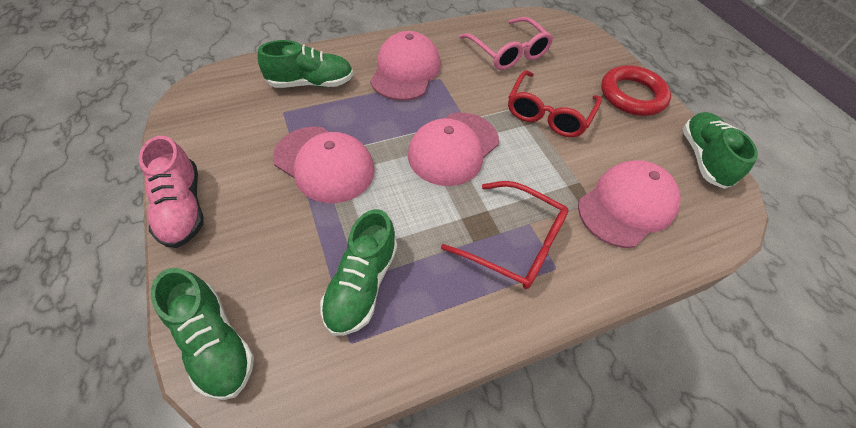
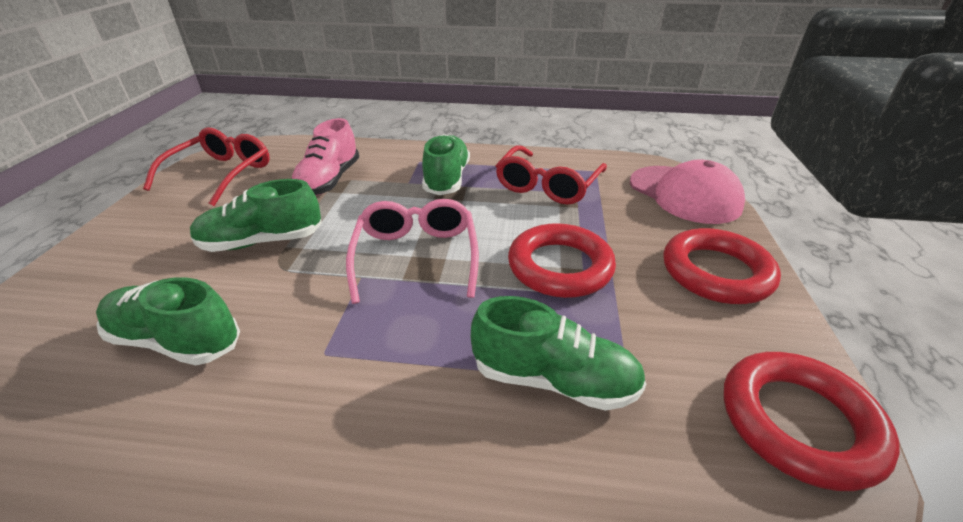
pink cap: [273,127,375,203] [370,31,441,101] [408,112,499,186] [578,160,681,248] = 4 -> [630,160,745,224] = 1
red ring: [601,65,671,116] = 1 -> [508,223,616,298] [663,228,781,304] [724,352,900,491] = 3

